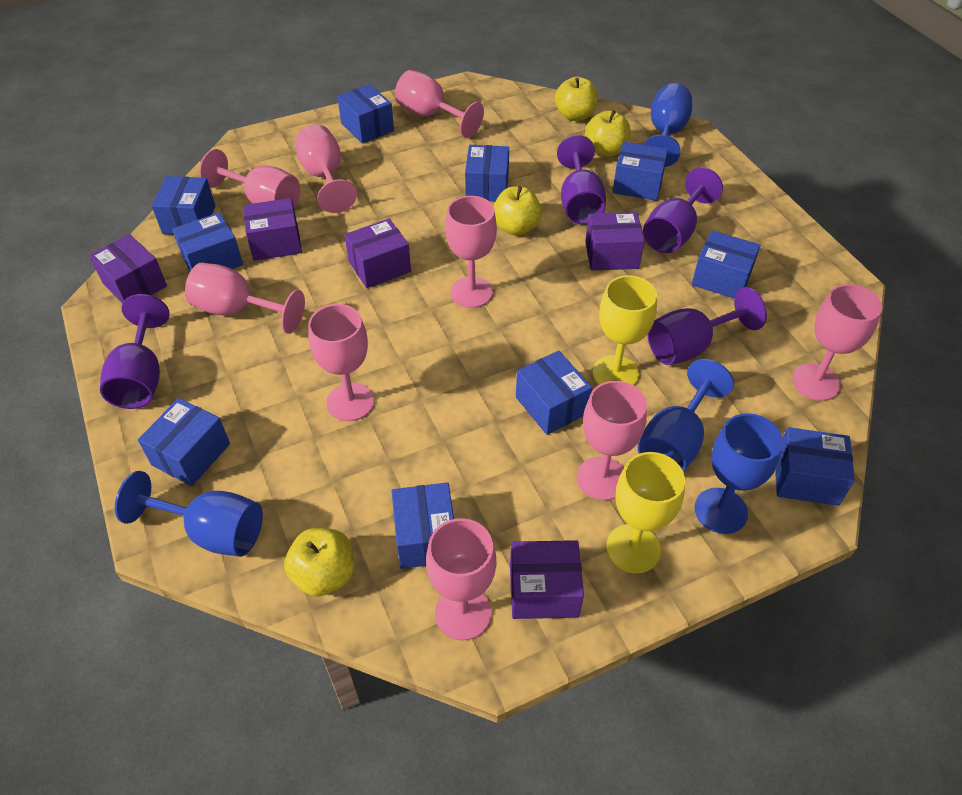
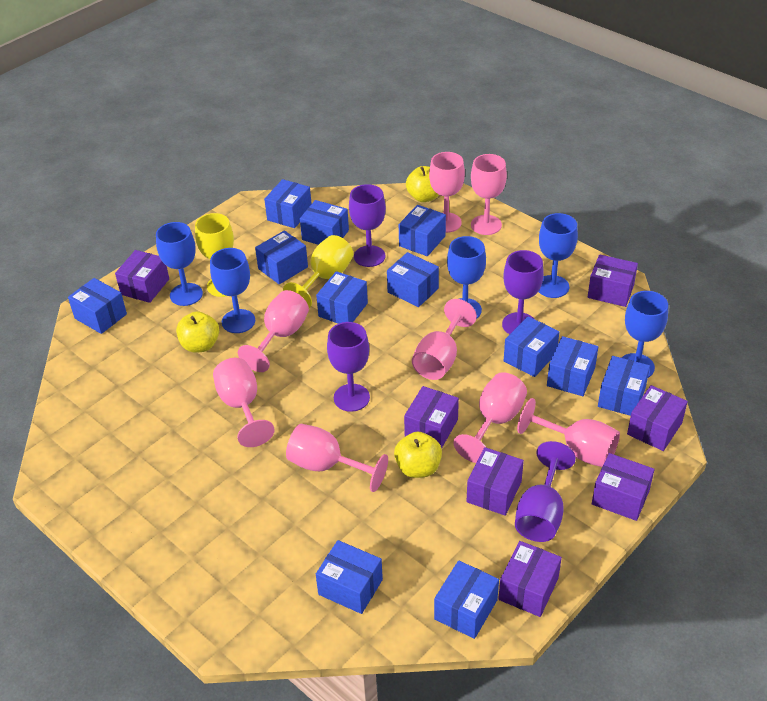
blue box: [138,398,230,486] [152,176,215,235] [172,212,243,271] [337,84,394,143] [392,482,454,569] [465,145,509,202] [516,351,592,435] [612,142,668,201] [691,230,761,299] [775,427,855,506] = 10 -> [68,278,127,334] [255,230,308,284] [264,179,312,228] [300,200,349,245] [316,271,368,324] [316,540,383,614] [387,252,439,307] [399,205,446,256] [434,560,499,639] [504,316,559,377] [547,336,599,396] [598,356,650,416] = 12
blue goblet: [115,471,263,557] [638,359,734,472] [644,83,692,167] [695,413,783,534] = 4 -> [156,222,203,306] [210,248,255,333] [447,236,486,318] [538,213,578,298] [622,291,668,378] = 5
pink goblet: [185,263,305,334] [199,149,300,208] [295,124,357,213] [308,304,374,421] [395,70,484,138] [426,518,496,641] [445,196,497,308] [577,381,647,501] [792,284,882,401] = 9 -> [213,358,275,447] [238,290,309,372] [286,424,388,492] [412,299,477,380] [429,152,465,233] [453,372,527,463] [471,154,507,235] [517,398,620,467] = 8
purple box: [89,234,167,303] [243,198,302,261] [344,219,411,288] [510,540,584,619] [585,212,645,270] = 5 -> [115,250,169,303] [404,386,459,449] [467,447,524,516] [498,541,562,617] [588,254,638,307] [592,453,655,521] [627,385,688,451] = 7
yellow apple: [284,528,354,597] [493,186,542,236] [555,77,598,121] [585,110,630,156] = 4 -> [176,311,219,353] [394,432,442,478] [406,166,439,202] = 3

